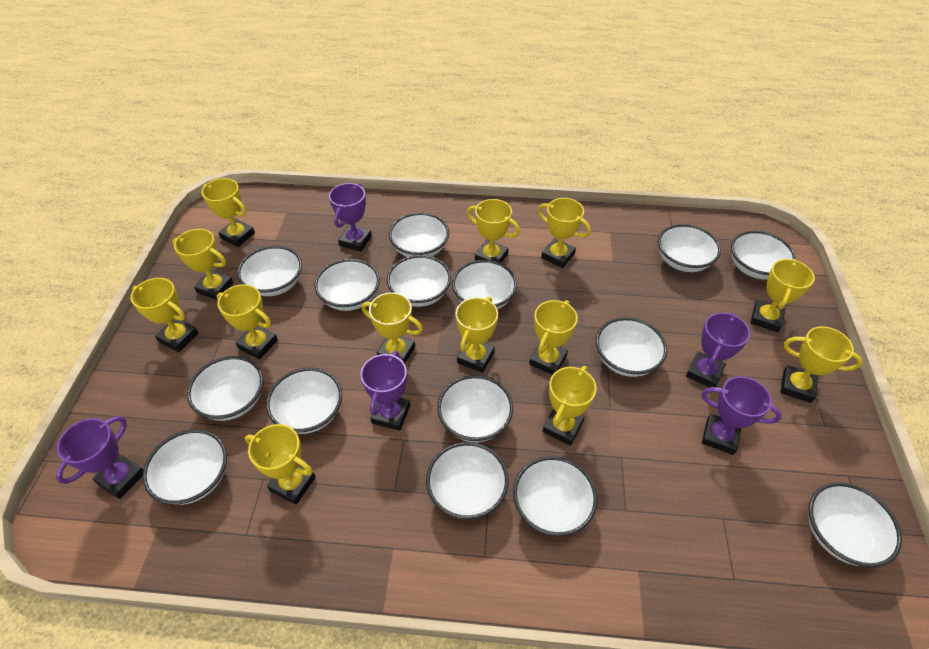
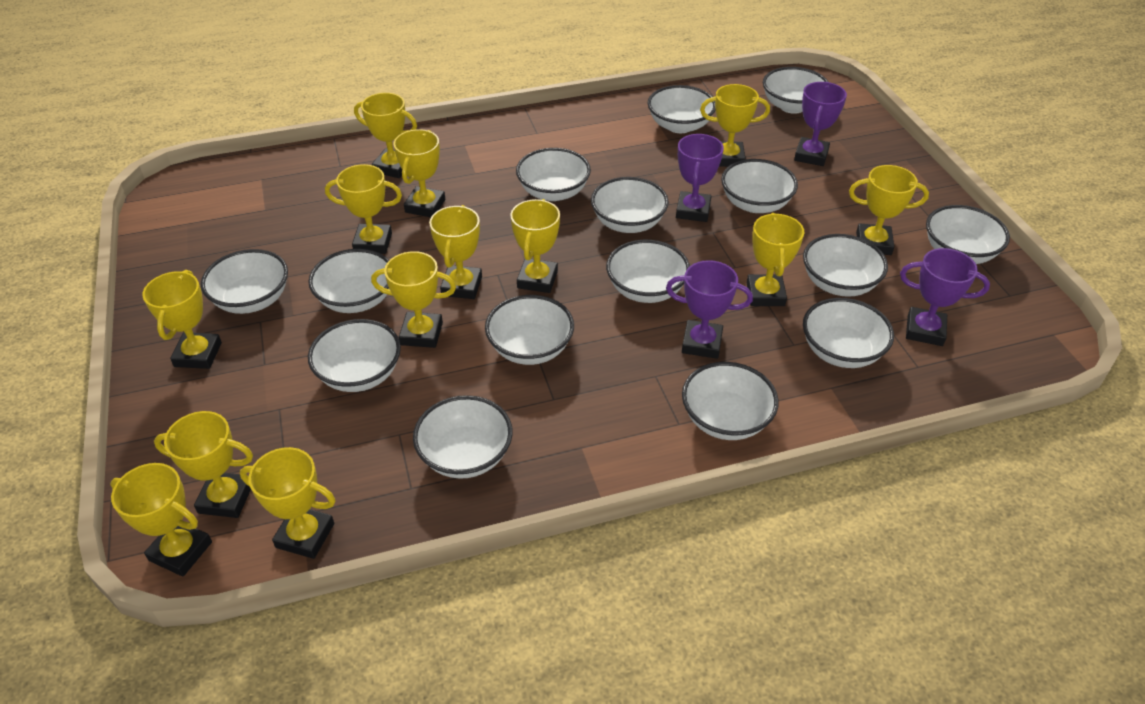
purple trophy: [56,416,143,499] [329,183,372,252] [360,351,410,431] [686,312,750,387] [701,376,782,455] = 5 -> [666,260,753,359] [676,134,724,222] [794,82,847,166] [900,248,990,346] = 4

